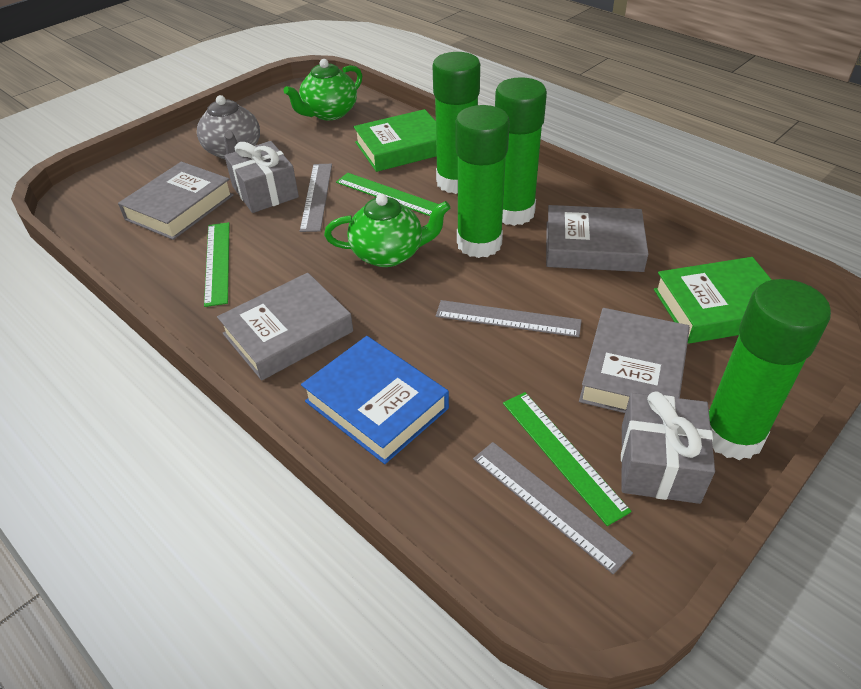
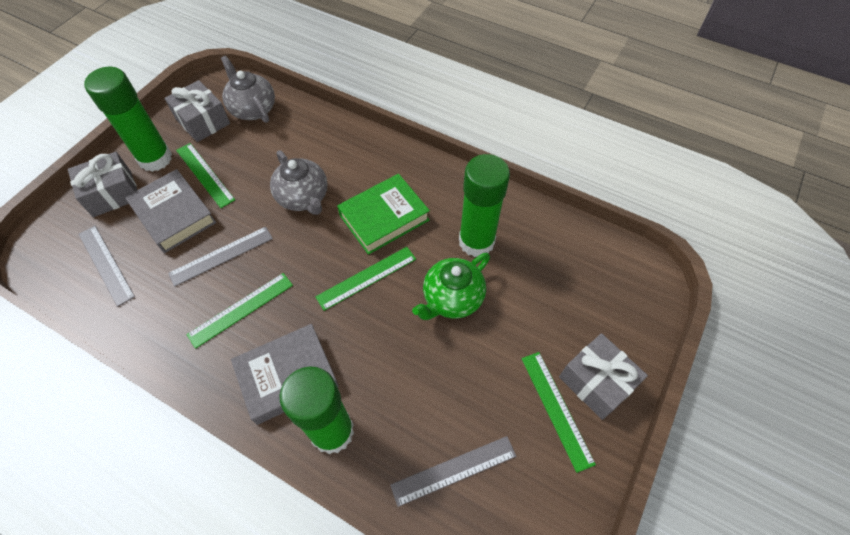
blue book: [301,336,449,464] = 1 -> none = 0
green book: [354,109,437,172] [654,257,772,344] = 2 -> [337,174,430,255] = 1
green glue stick: [433,52,480,194] [456,105,510,258] [495,77,547,226] [709,279,831,460] = 4 -> [84,67,172,172] [279,366,354,454] [459,154,510,257] = 3
green ruler: [204,222,230,307] [336,173,438,216] [503,392,632,526] = 3 -> [176,143,235,208] [186,273,293,349] [315,247,416,311] [522,352,596,473] = 4
green teapot: [284,59,362,120] [324,194,450,267] = 2 -> [412,253,490,320] = 1
grey book: [118,161,234,240] [217,273,353,380] [546,205,648,272] [579,308,690,413] = 4 -> [125,169,216,253] [231,324,339,425] = 2
grey gift: [224,141,299,213] [621,391,715,504] = 2 -> [68,152,137,217] [165,80,230,142] [559,333,648,420] = 3
grey teapot: [197,95,260,159] = 1 -> [221,56,275,123] [270,150,327,215] = 2

